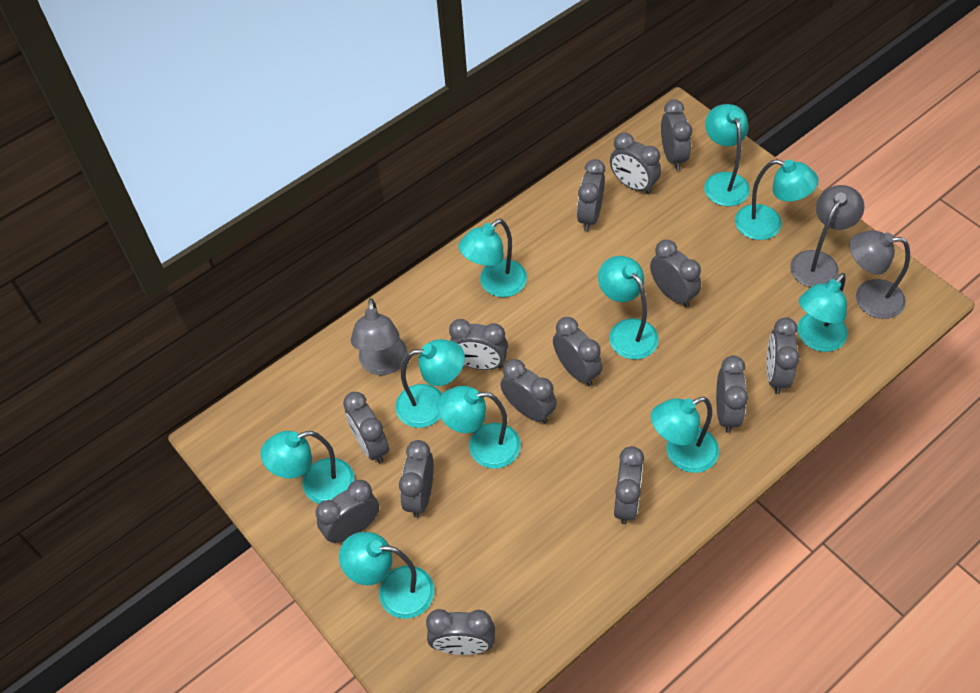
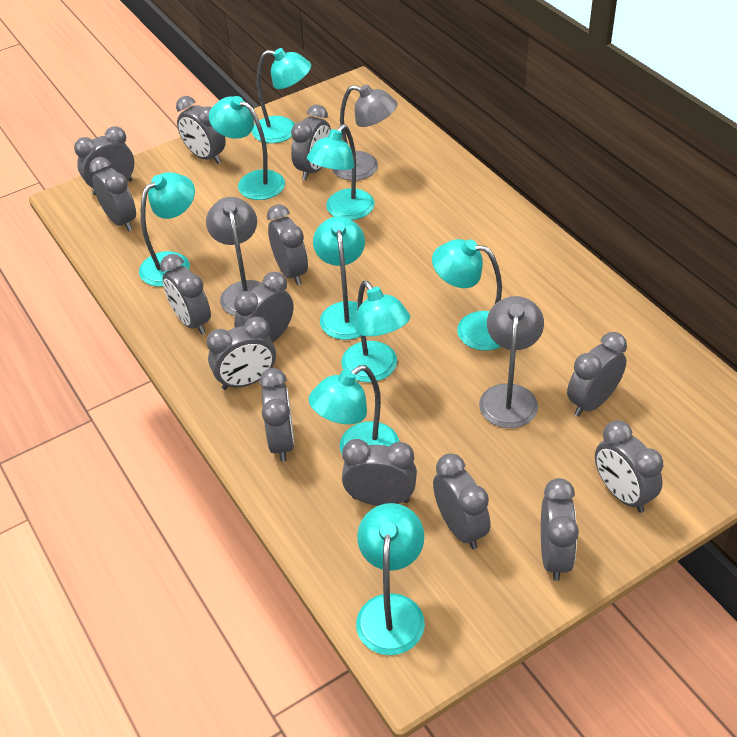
turquoise lamp: [260,431,355,504] [339,532,434,619] [395,339,465,428] [437,386,521,469] [459,219,527,297] [598,256,659,360] [651,397,719,473] [704,104,750,206] [735,159,819,240] [797,273,848,352] = 10 -> [139,172,195,287] [209,96,285,200] [252,48,311,143] [307,124,375,220] [309,365,399,454] [313,216,365,340] [341,281,410,382] [356,503,425,655] [432,239,502,351] = 9

